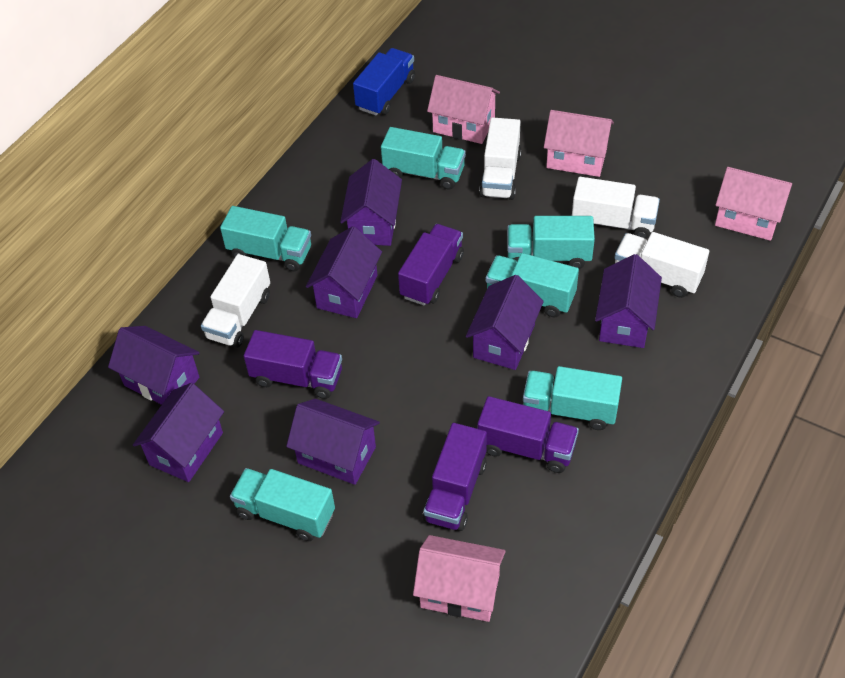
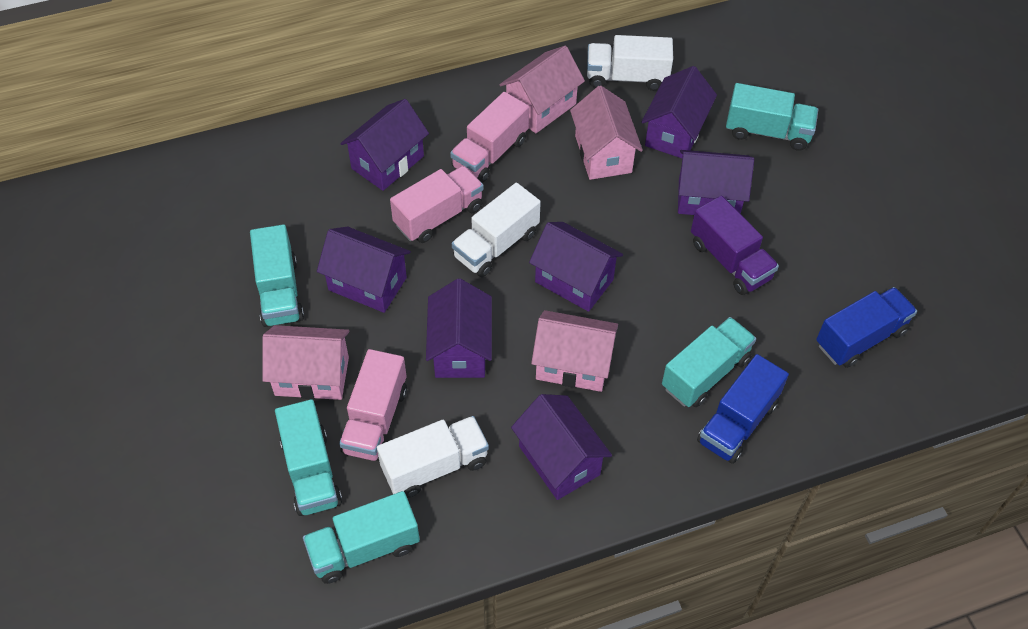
blue truck: [353,48,415,115] = 1 -> [697,354,789,464] [816,287,917,368] = 2
pink truck: none = 0 -> [339,349,407,461] [390,166,484,243] [450,92,529,183] = 3
purple truck: [244,330,342,399] [398,224,464,306] [423,423,487,531] [477,396,579,473] = 4 -> [691,195,779,295] = 1
turquoise truck: [220,206,311,271] [230,468,335,541] [381,127,466,190] [486,253,579,318] [507,216,595,269] [523,366,622,430] = 6 -> [250,224,304,327] [275,399,342,516] [303,491,420,584] [662,317,756,407] [726,83,818,151] = 5
white truck: [201,254,270,348] [479,117,521,200] [572,177,660,239] [614,232,709,298] = 4 -> [377,416,489,498] [452,183,541,277] [587,35,673,91] = 3

